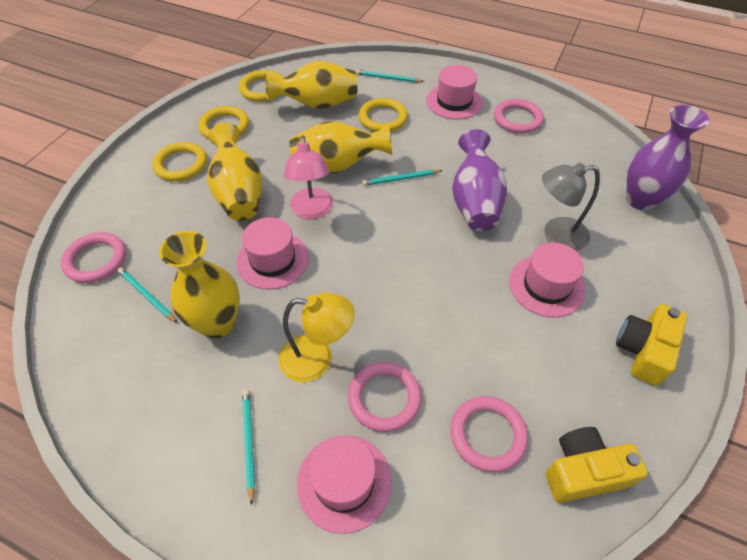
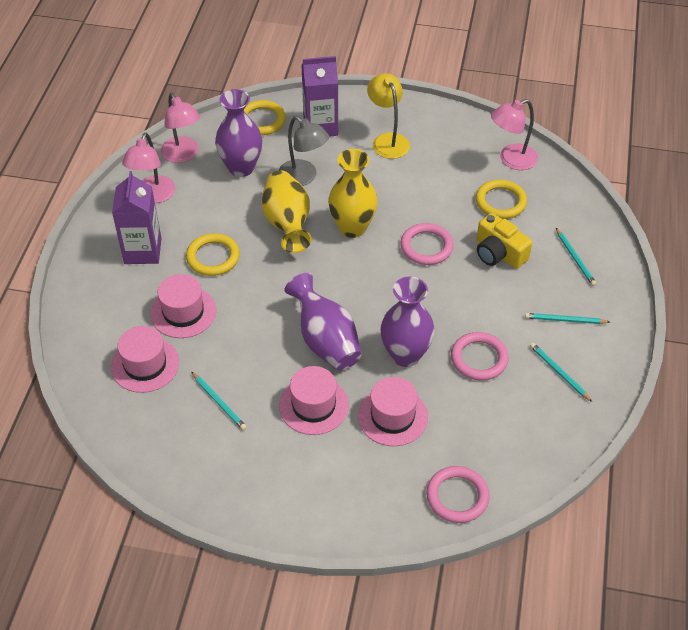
pink lamp: [284,135,333,219] = 1 -> [122,133,175,203] [161,93,200,163] [491,99,538,170] = 3
pink ring: [61,232,126,283] [348,362,421,432] [450,396,528,472] [494,99,544,134] = 4 -> [400,223,454,265] [426,466,490,523] [451,332,509,381] = 3
purple carton: none = 0 -> [112,171,162,264] [302,56,338,137] = 2
purple vase: [452,129,507,231] [626,105,710,211] = 2 -> [215,89,262,177] [285,273,362,371] [380,276,435,367] = 3
yellow camera: [545,427,648,503] [616,304,687,386] = 2 -> [477,213,532,269] = 1
yellow ring: [152,142,207,181] [198,106,249,139] [239,70,283,102] [359,98,408,132] = 4 -> [186,233,240,276] [244,100,286,135] [476,179,527,219] = 3
yellow vase: [159,231,240,339] [207,123,262,221] [265,61,358,109] [289,121,392,173] = 4 -> [261,170,312,253] [328,149,378,238] = 2

